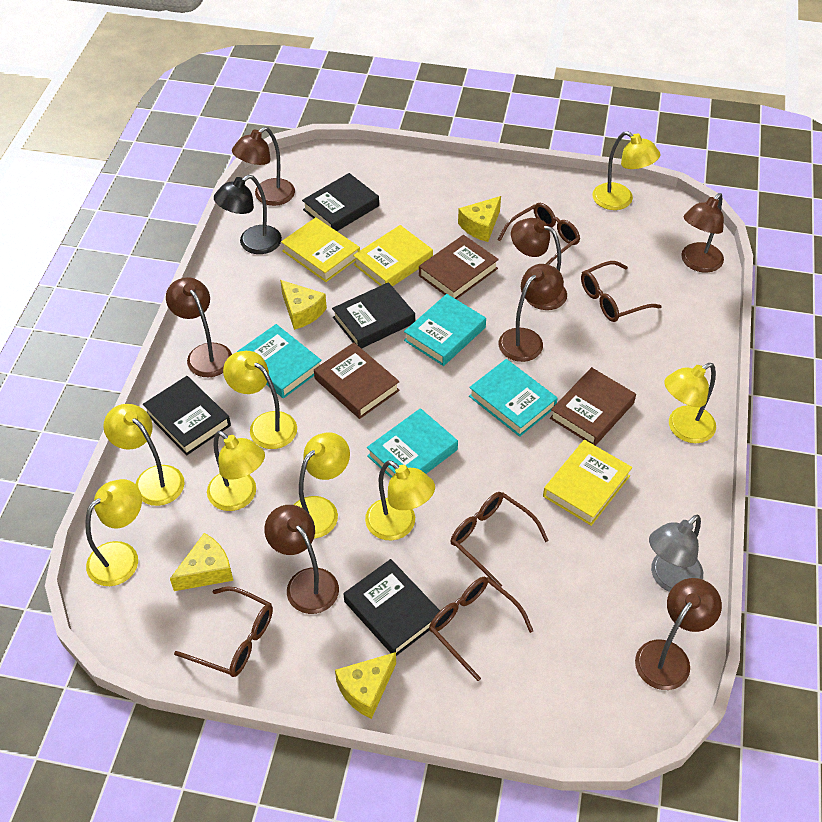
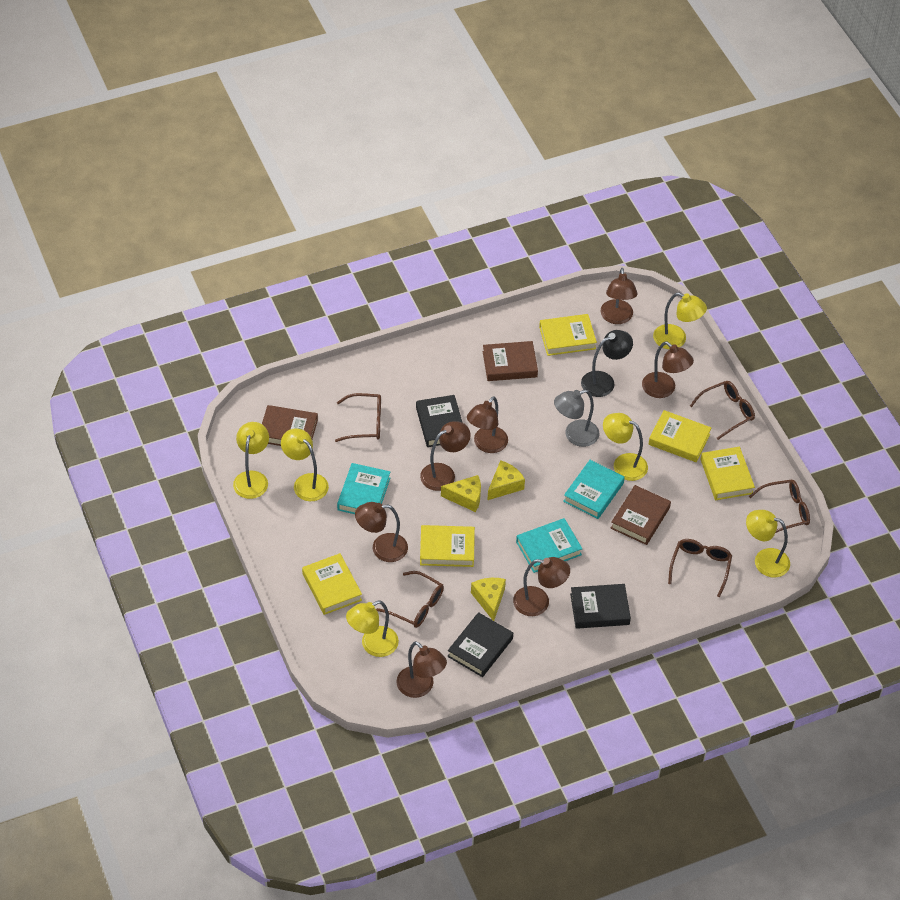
black book: [143,376,231,455] [302,173,379,231] [332,282,415,349] [344,559,440,656] = 4 -> [416,395,463,447] [447,612,513,677] [570,584,631,629] = 3
turquoise book: [237,324,322,398] [367,408,458,478] [404,294,486,366] [469,359,558,437] = 4 -> [337,463,390,514] [516,518,582,573] [563,460,625,519] = 3
yellow book: [281,217,360,282] [353,225,433,287] [543,440,632,526] = 3 -> [302,553,362,615] [420,525,475,567] [539,314,597,356] [648,410,711,462] [700,447,755,500] = 5
yellow cheese: [170,533,233,591] [280,280,327,330] [335,652,396,719] [458,196,501,242] = 4 -> [441,475,481,512] [471,578,506,621] [487,460,525,500] = 3
yellow lamp: [85,479,142,586] [103,404,185,506] [207,431,265,511] [223,351,297,449] [294,432,350,539] [365,460,435,540] [592,131,660,210] [664,363,716,443] = 8 -> [233,422,269,499] [281,429,329,501] [346,600,399,657] [603,413,648,481] [653,293,707,349] [746,510,790,577] = 6

